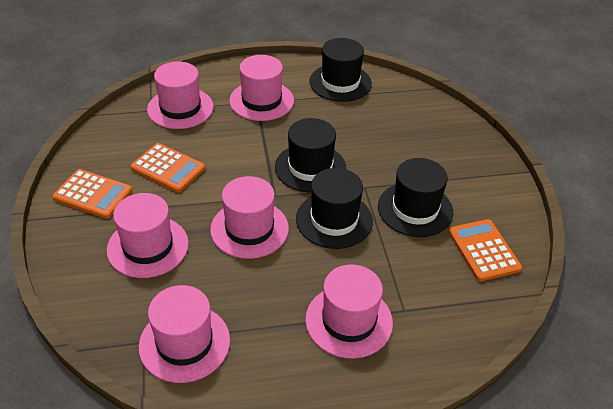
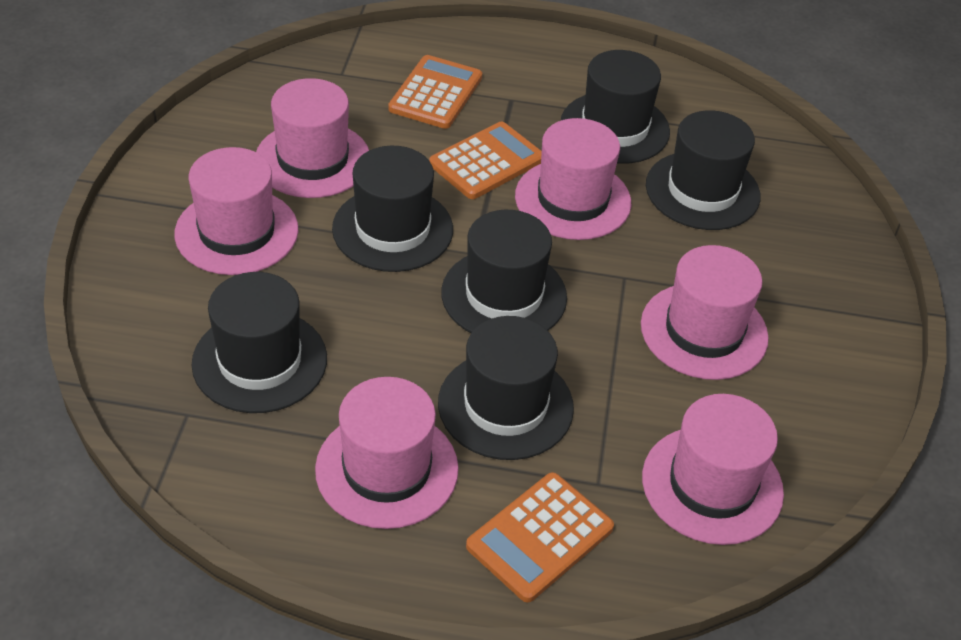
black hat: [275,118,346,192] [296,168,373,249] [309,38,372,102] [378,158,453,237] = 4 -> [191,272,327,413] [332,146,453,272] [438,316,574,460] [441,210,567,333] [561,50,670,164] [646,110,761,230] = 6

